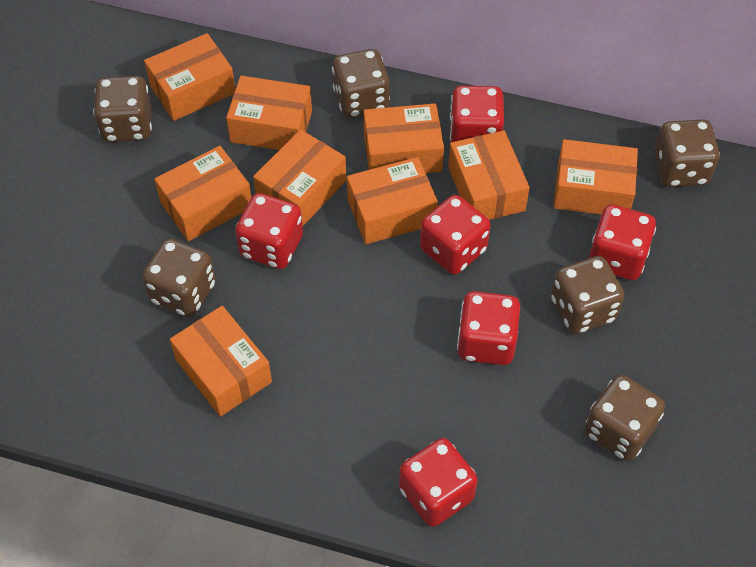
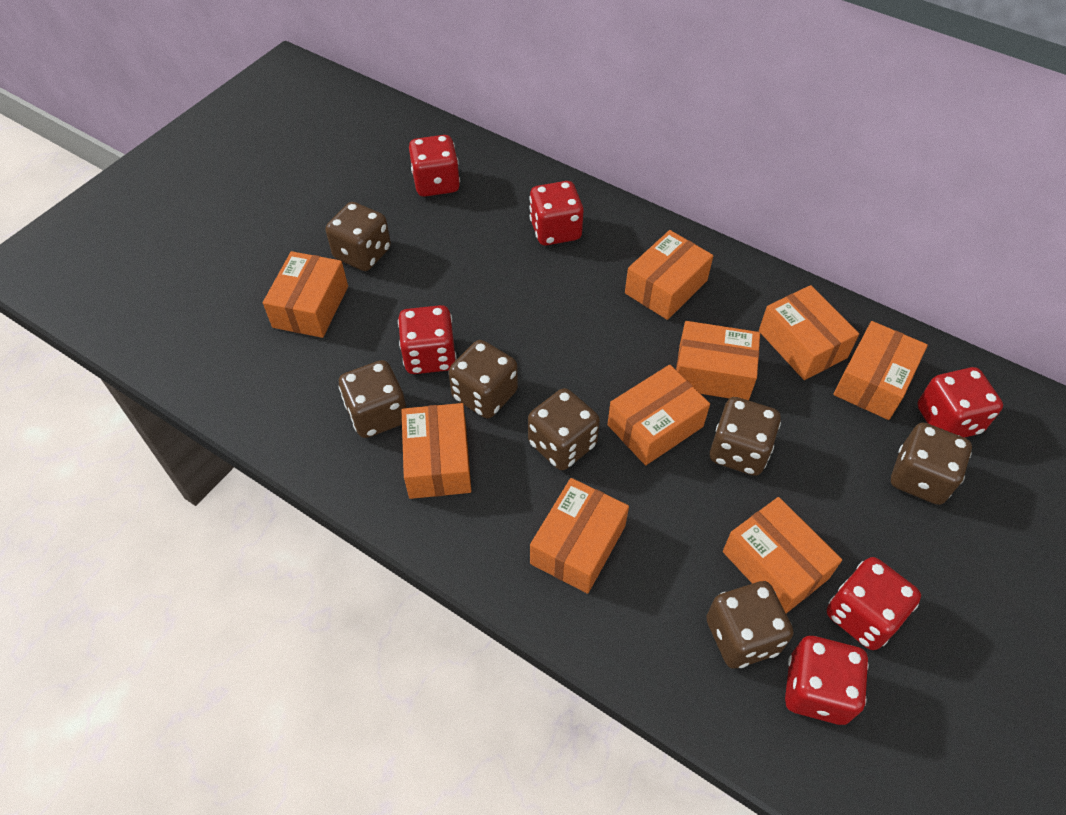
brown dice: [93,76,152,142] [142,239,216,317] [332,49,390,118] [551,256,625,334] [585,375,665,461] [654,119,720,187] = 6 -> [326,202,391,271] [339,360,407,438] [449,340,518,418] [528,388,600,470] [706,581,793,669] [710,397,781,476] [891,423,972,505] = 7

